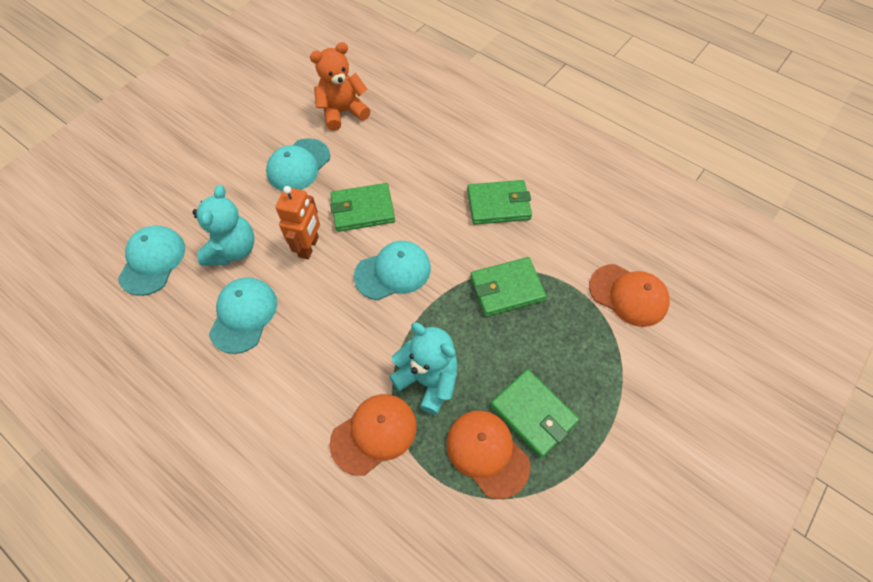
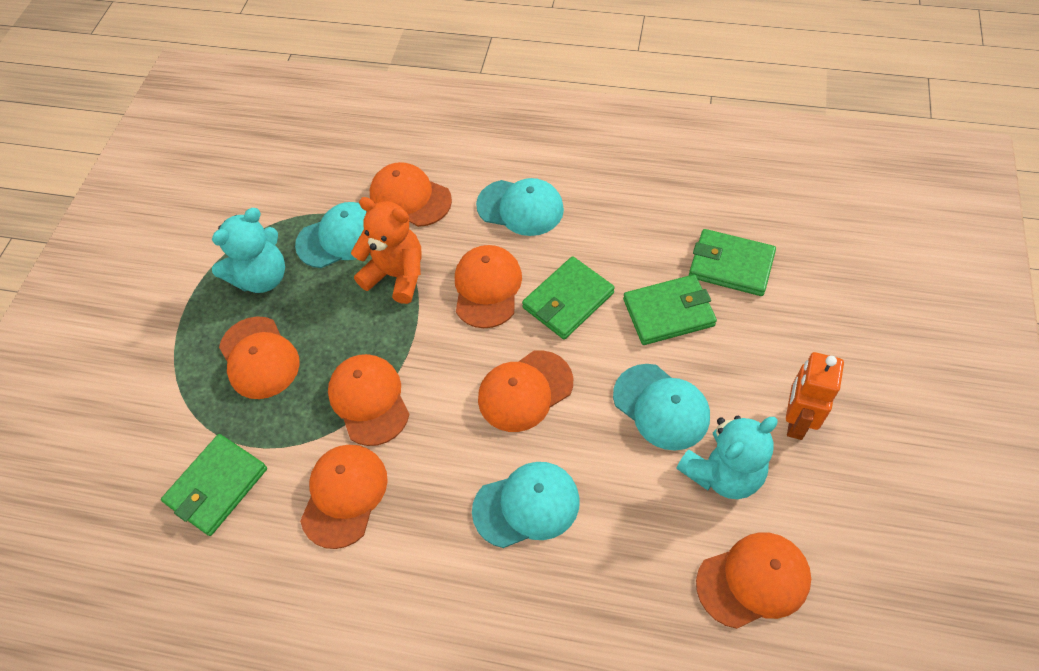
orange cap: [330,394,417,476] [446,410,531,499] [589,264,670,327] = 3 -> [219,316,300,399] [300,445,388,549] [328,354,409,446] [370,162,452,227] [455,245,522,328] [478,350,573,432] [696,532,811,629] = 7

